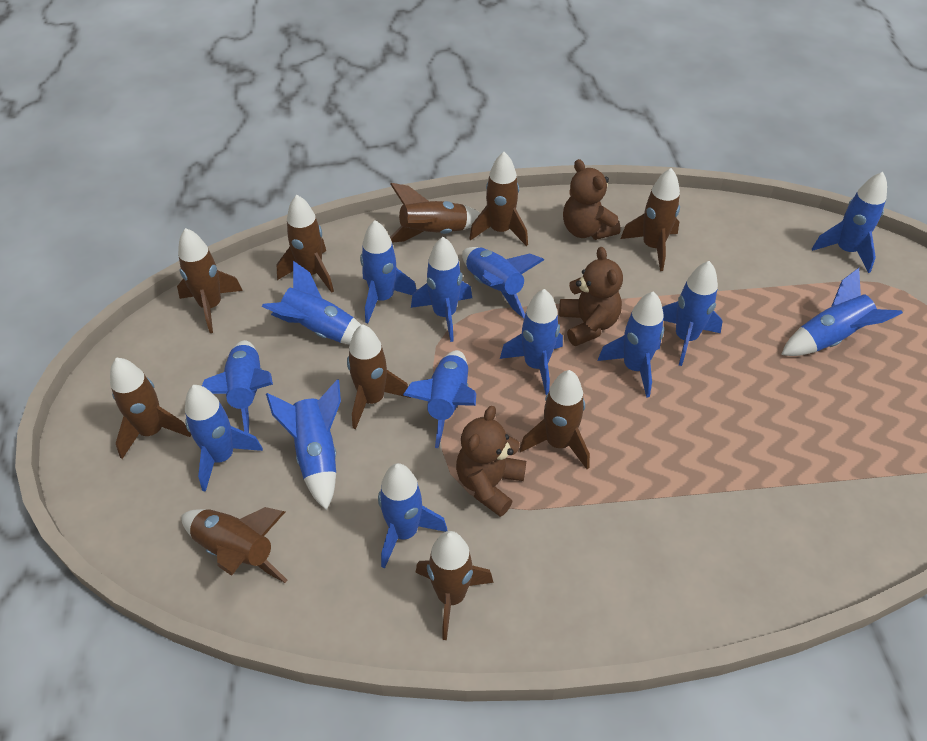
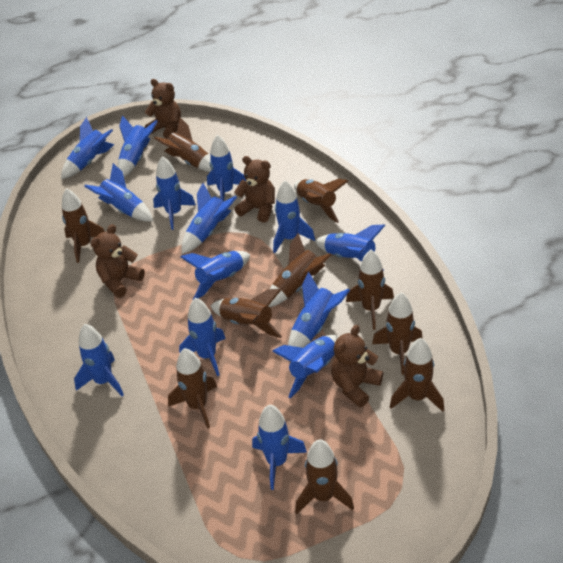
brown teddy bear: [456,406,526,517] [559,247,623,346] [563,159,621,240] = 3 -> [91,224,145,298] [145,79,181,139] [234,156,275,223] [331,325,383,407] = 4

